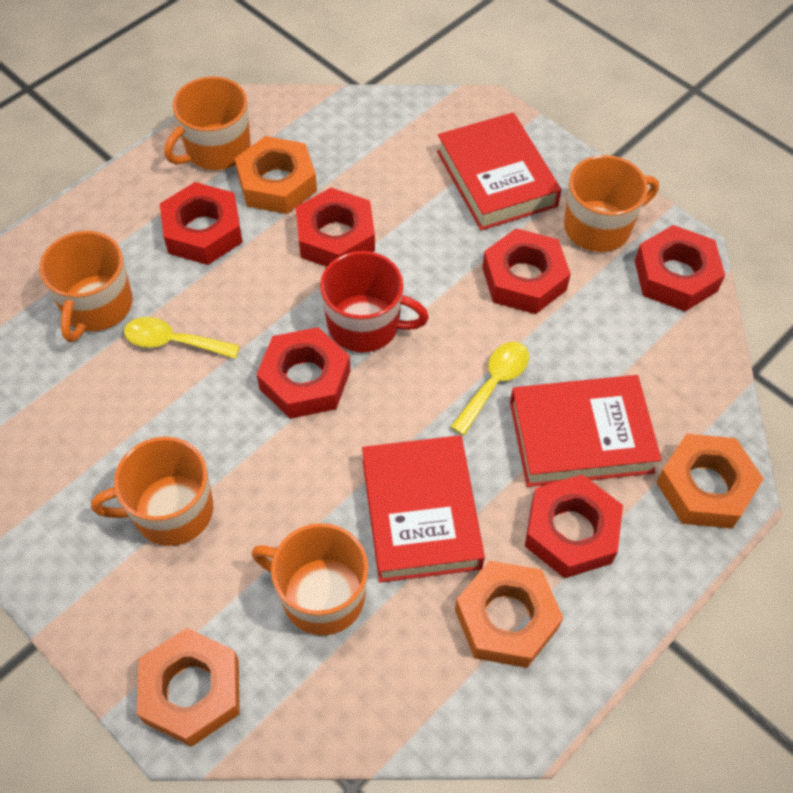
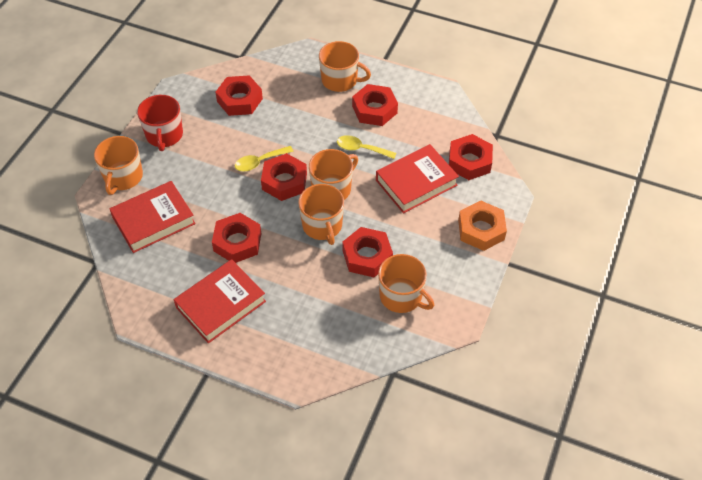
orange nut: [137,628,240,747] [235,136,317,214] [455,561,563,668] [656,434,764,529] = 4 -> [458,200,507,251] = 1

